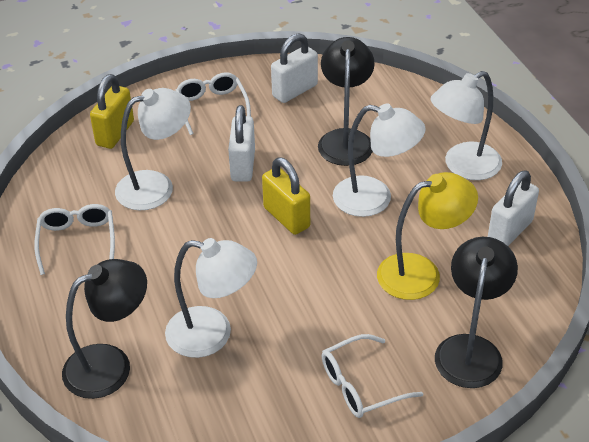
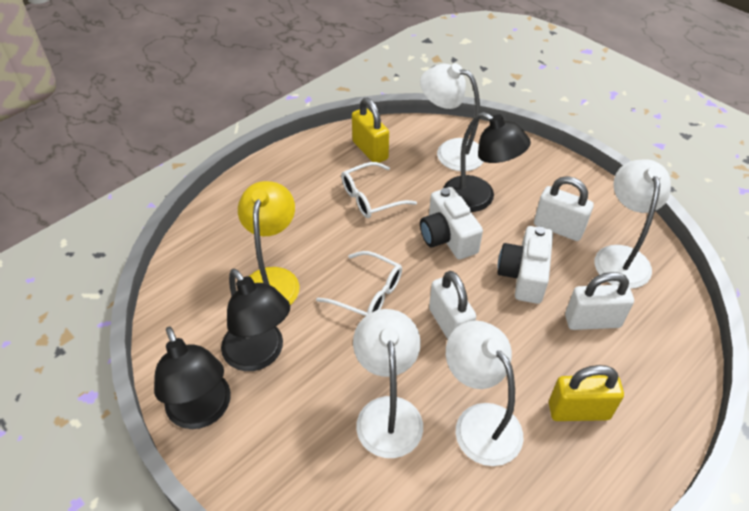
white camera: none = 0 -> [420,187,483,260] [498,226,553,304] = 2
white glasses: [34,204,115,275] [175,72,251,135] [322,334,424,418] = 3 -> [316,251,402,316] [341,162,417,218] = 2

